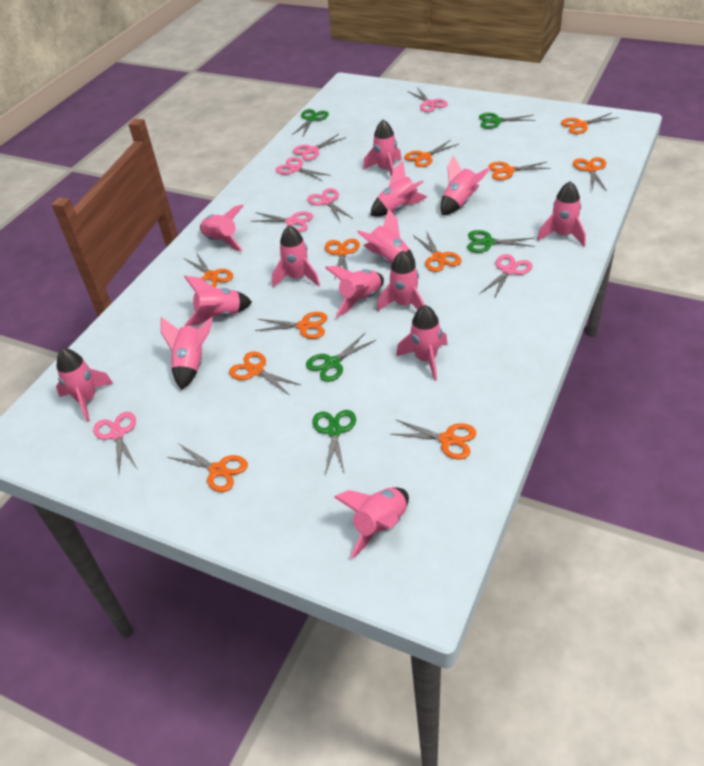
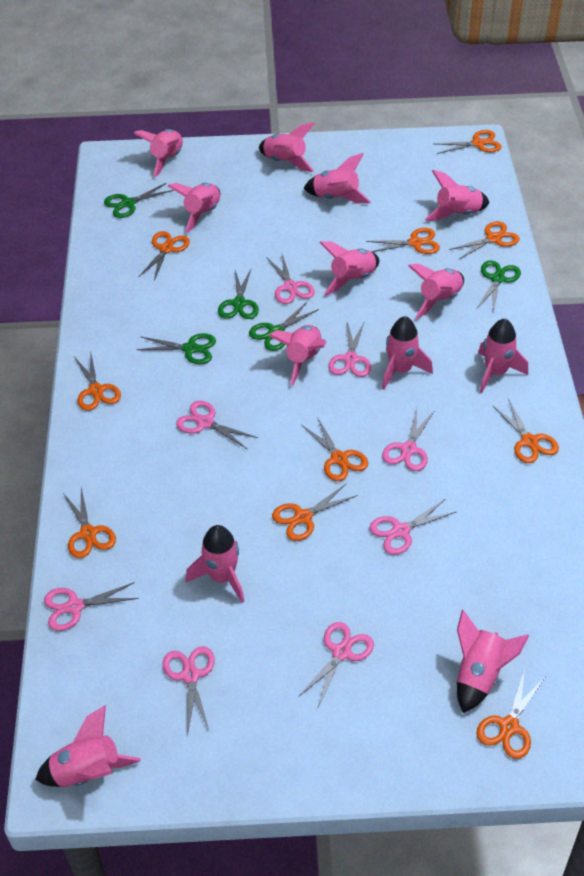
orange scissors: [167,443,248,492] [184,252,233,288] [229,352,301,395] [255,312,327,339] [325,239,360,281] [390,420,476,460] [404,140,459,167] [413,231,461,272] [488,162,551,180] [561,113,619,134] [573,157,607,191] = 11 -> [63,487,116,558] [74,354,121,411] [139,231,190,280] [272,484,358,541] [302,417,368,481] [366,228,440,254] [434,130,502,154] [449,221,520,259] [476,669,545,759] [492,399,559,463] = 10
pink rocket: [56,348,113,422] [161,317,213,390] [184,276,252,326] [200,205,244,251] [272,225,320,287] [325,266,384,317] [334,488,409,558] [357,208,416,266] [363,120,402,177] [370,161,427,217] [377,251,425,311] [396,305,448,381] [441,155,490,215] [537,181,586,247] = 14 -> [35,705,141,787] [134,129,183,177] [168,183,220,233] [186,525,245,603] [259,122,315,172] [269,325,326,386] [304,153,371,203] [320,241,379,295] [382,316,433,390] [408,264,464,319] [425,170,489,221] [457,610,529,713] [478,319,528,393] = 13
pink scissors: [93,412,137,473] [251,211,313,232] [276,157,331,181] [293,134,346,161] [307,188,352,223] [407,87,448,112] [480,254,533,299] = 7 -> [44,582,139,631] [163,646,215,736] [176,401,258,450] [266,255,315,304] [298,622,374,706] [328,321,371,377] [369,499,456,555] [382,408,435,471] = 8

